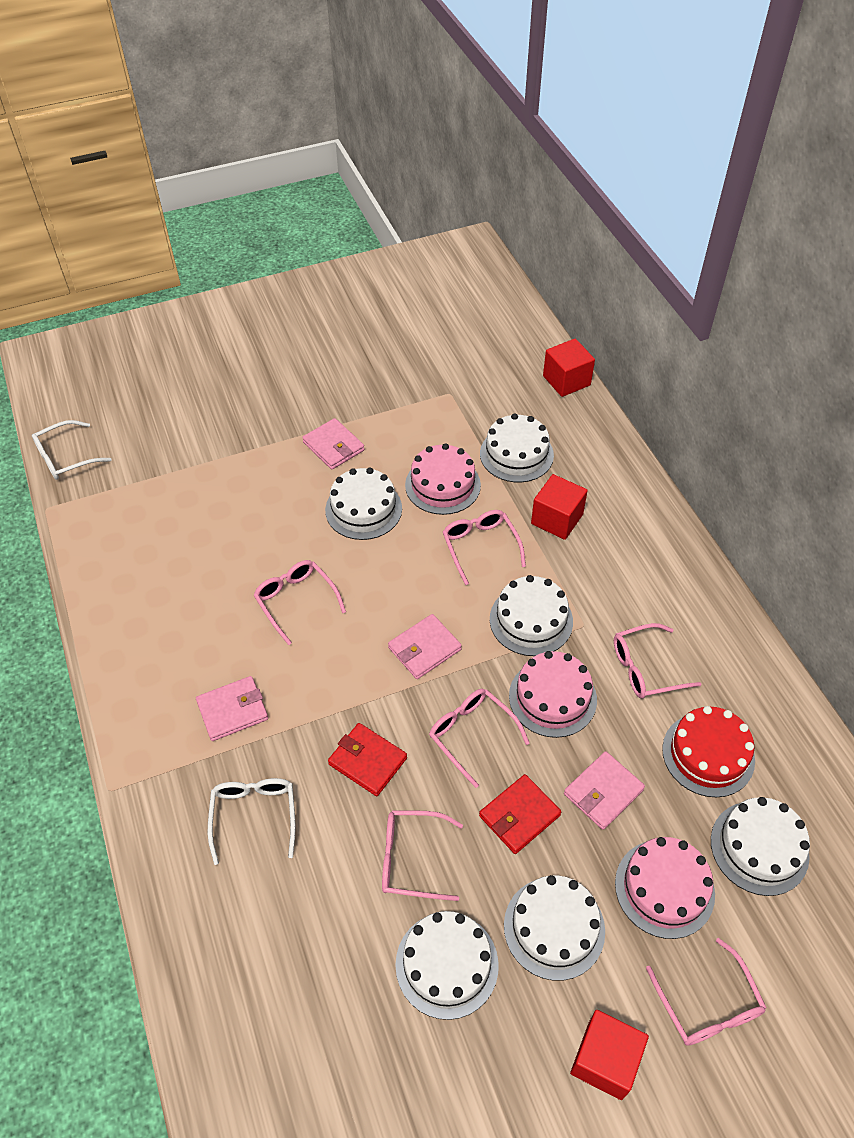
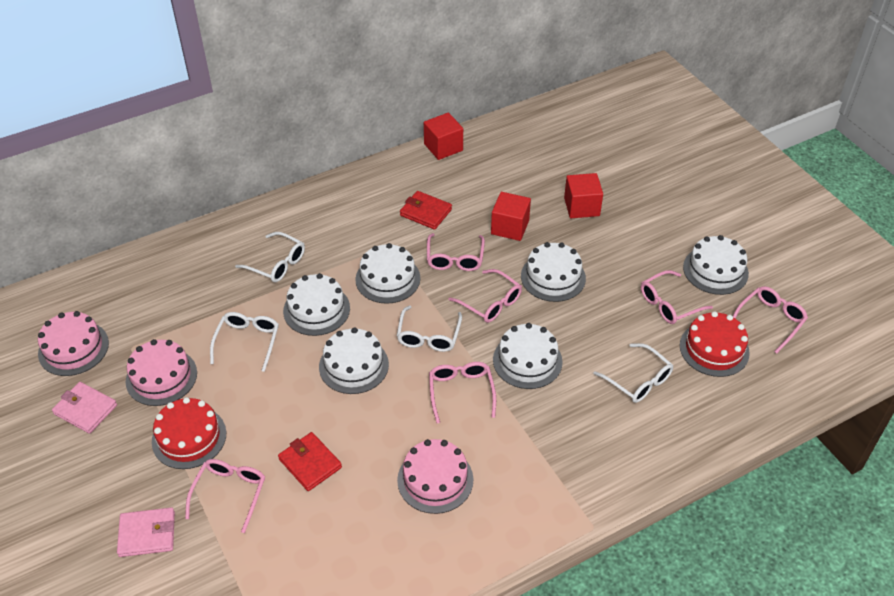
pink wallet: [196,676,268,741] [302,418,364,470] [388,614,462,679] [564,751,645,830] = 4 -> [52,382,117,434] [117,507,175,557] = 2
red cake: [662,706,755,797] = 1 -> [152,397,226,469] [680,311,750,377] = 2
white glasses: [32,420,111,480] [208,778,296,865] = 2 -> [210,312,279,372] [235,232,305,282] [397,305,462,352] [593,343,674,403] = 4

